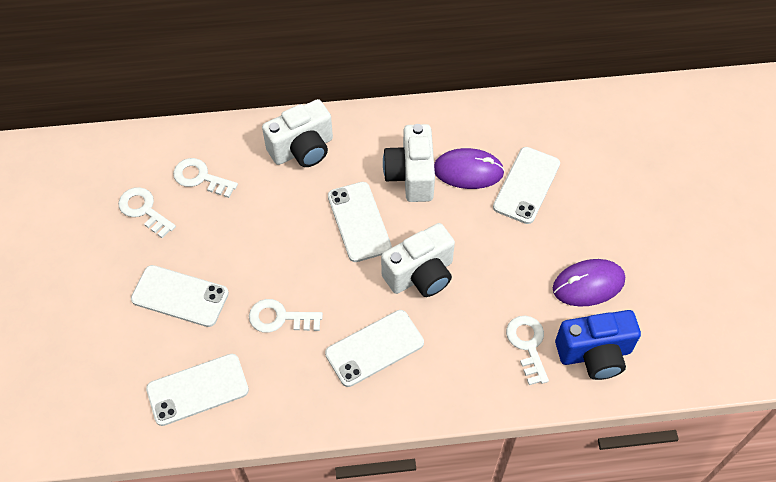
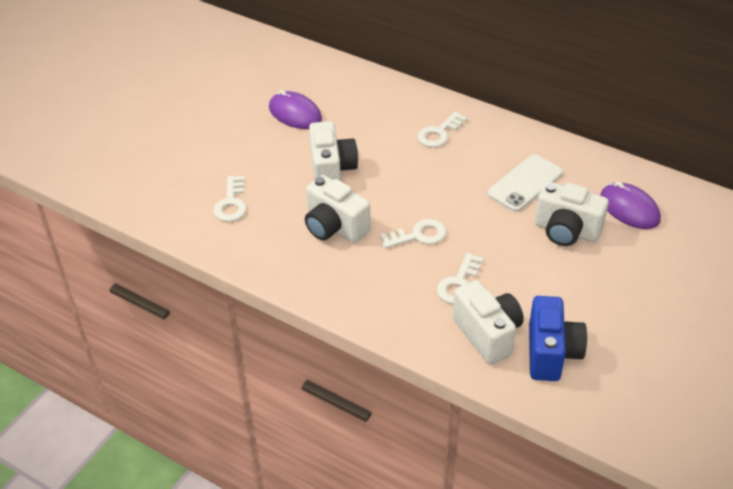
white camera: [262,99,333,167] [381,223,455,297] [383,124,435,202] = 3 -> [305,175,371,243] [309,121,358,181] [453,280,524,365] [535,182,609,246] = 4
white phone: [131,265,229,327] [146,354,249,426] [325,310,424,387] [328,182,392,262] [493,147,560,224] = 5 -> [487,154,563,212] = 1

